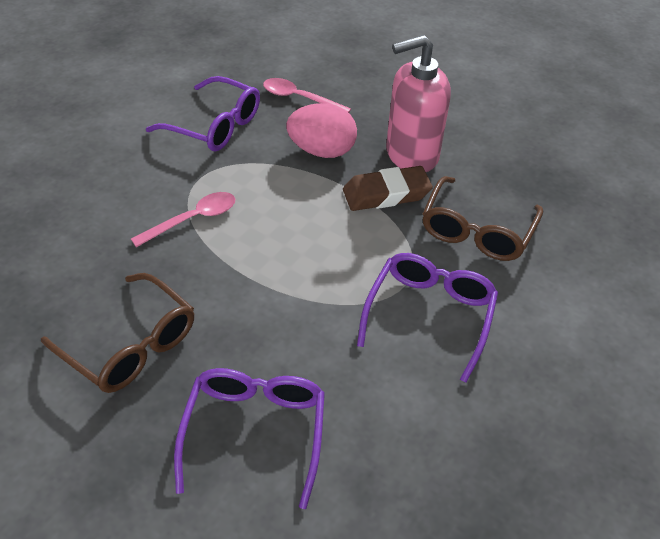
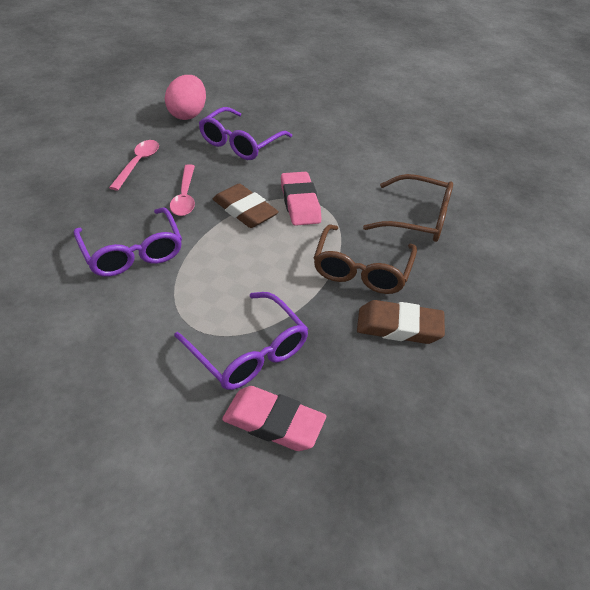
brown eraser: [343,166,433,211] = 1 -> [213,184,279,228] [357,300,445,344] = 2
pink eraser: none = 0 -> [222,386,326,451] [281,172,321,226] = 2
pink soap dispenser: [386,35,451,172] = 1 -> none = 0

